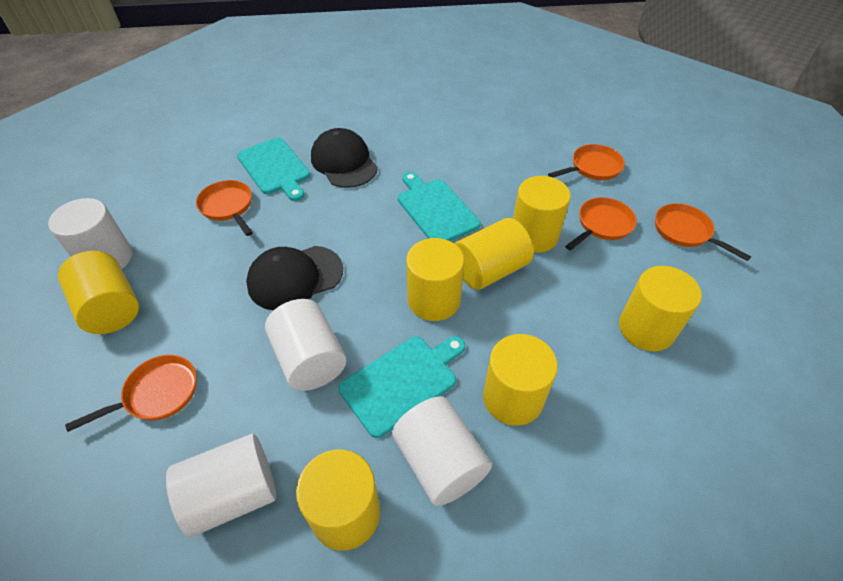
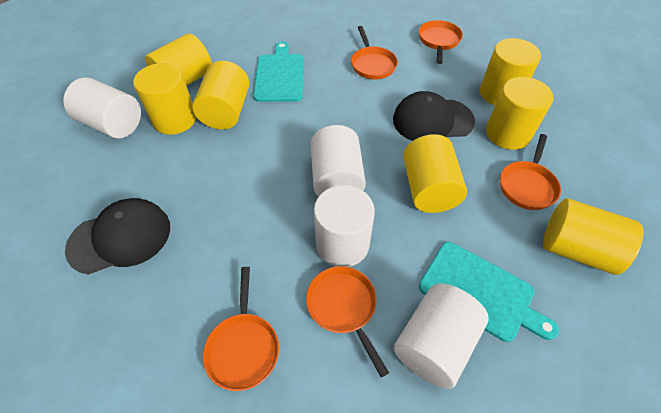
turquoise cutting board: [237,138,310,201] [339,336,465,438] [398,172,480,241] = 3 -> [253,42,304,102] [419,242,559,342] = 2

